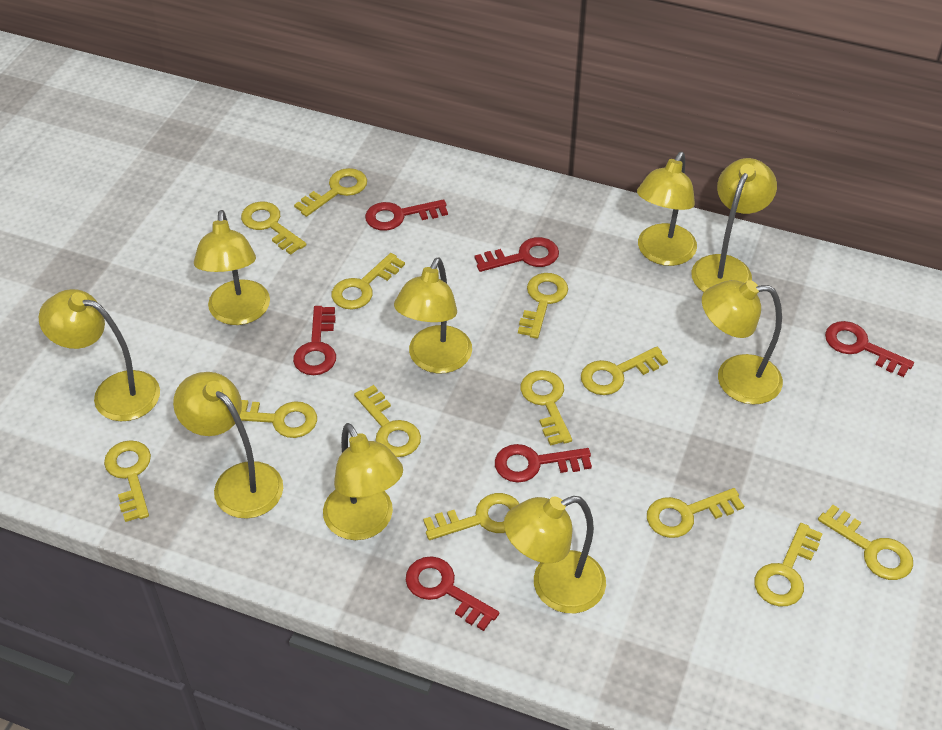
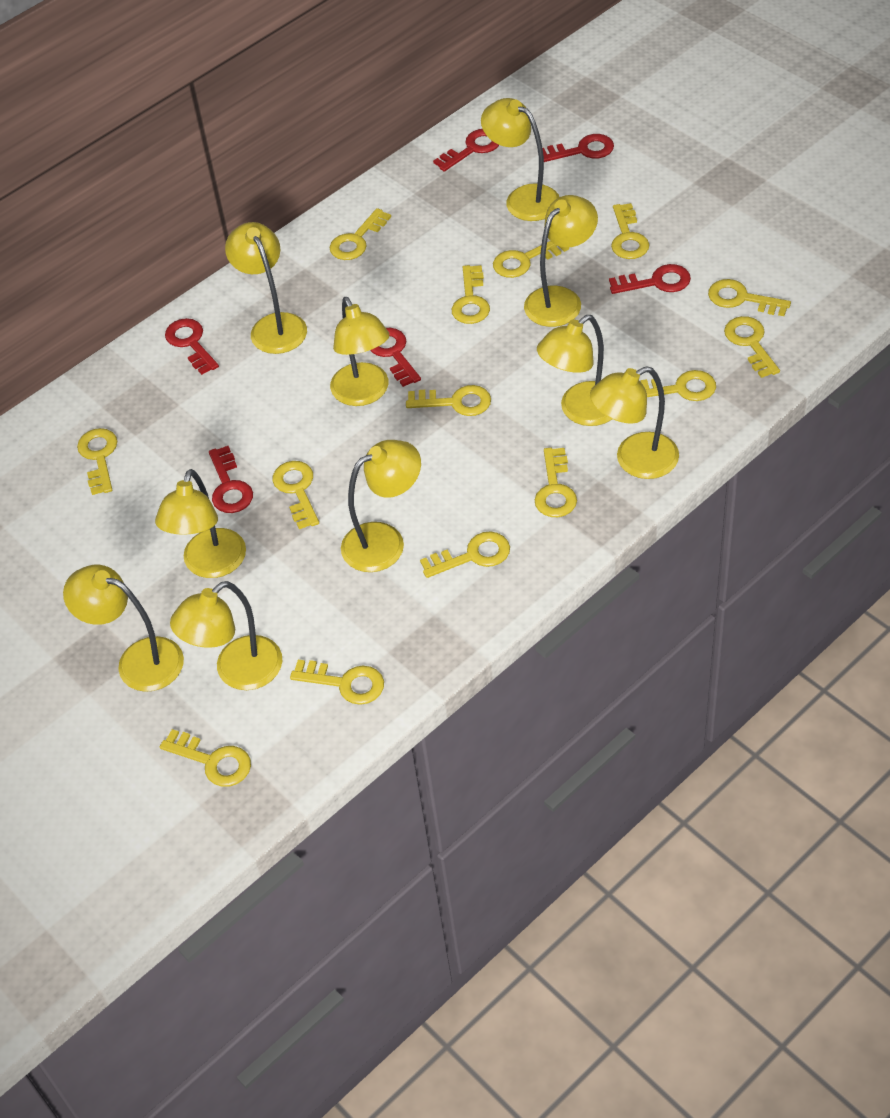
yellow key: [104,440,151,522] [240,400,317,438] [241,201,307,255] [294,168,367,217] [331,253,405,309] [354,385,421,457] [423,493,520,540] [518,273,568,339] [521,370,572,446] [581,347,668,395] [647,488,744,538] [755,523,823,607] [818,505,913,580] = 13 -> [77,428,117,495] [160,729,251,787] [273,461,319,529] [290,660,384,705] [329,208,391,260] [406,385,491,416] [420,531,510,578] [452,265,490,324] [493,241,569,278] [535,448,577,517] [611,203,649,259] [641,370,716,401] [708,279,791,316] [724,316,780,378] = 14
yellow lamp: [39,289,160,421] [173,372,283,519] [194,210,270,325] [323,423,403,540] [394,257,472,374] [504,496,606,613] [637,152,697,266] [691,158,777,292] [702,280,783,405] = 9 -> [63,565,184,692] [155,469,246,578] [170,581,282,690] [225,222,307,354] [330,297,390,406] [341,440,421,572] [481,98,559,221] [524,195,598,327] [537,315,612,426] [590,366,679,479] = 10

